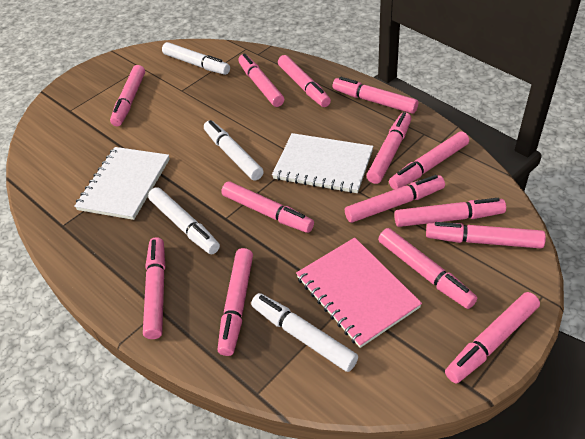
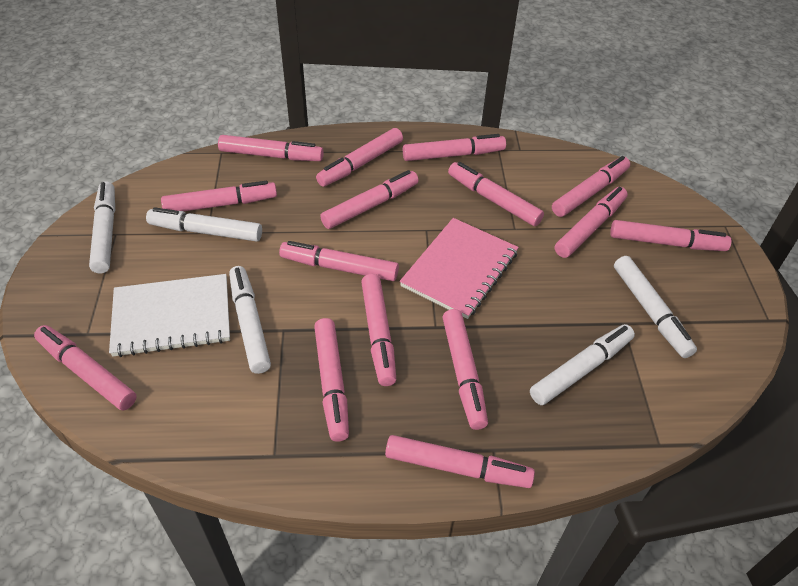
pink marker: [110,65,145,126] [143,237,166,339] [218,248,253,356] [221,181,314,233] [238,53,284,107] [278,55,331,107] [332,77,418,114] [345,175,445,223] [367,112,411,184] [378,228,477,309] [389,131,469,190] [394,198,506,227] [426,222,546,248] [445,292,540,383] = 14 -> [34,325,137,410] [161,181,277,211] [218,135,324,161] [279,241,399,281] [314,318,349,442] [316,128,403,187] [320,170,419,229] [361,274,396,386] [385,435,535,488] [403,134,506,161] [442,309,488,430] [448,162,544,226] [552,156,630,217] [555,187,628,258] [610,220,731,251] = 15
white marker: [148,187,220,254] [162,42,230,75] [204,120,264,180] [251,293,358,372] = 4 -> [89,181,115,273] [146,207,262,242] [229,266,271,374] [530,324,635,405] [614,256,697,358] = 5
white notebook: [74,147,170,220] [272,133,373,193] = 2 -> [109,274,230,357] = 1

